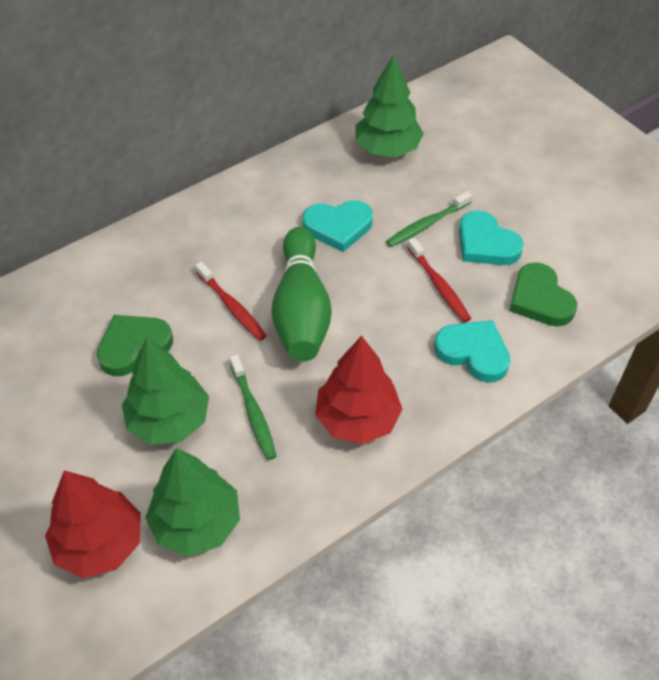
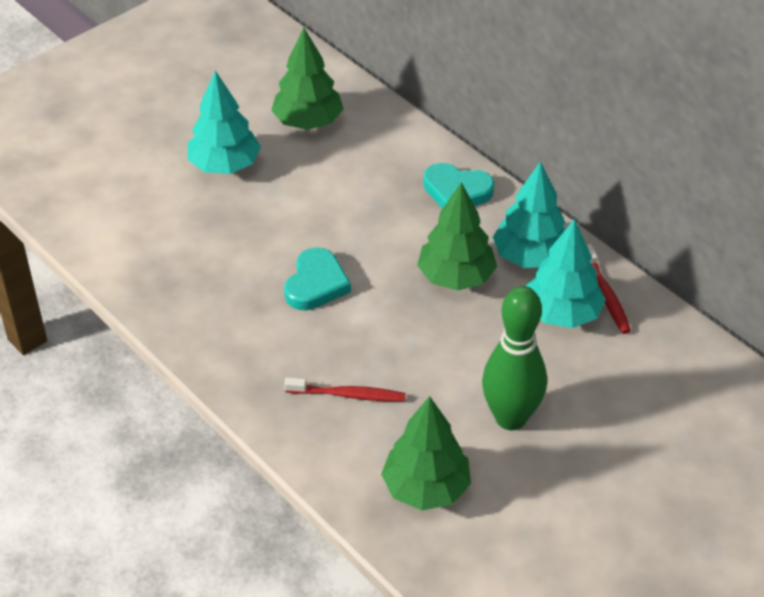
green heart: [97,315,173,376] [509,262,577,326] = 2 -> none = 0
green toothbrush: [230,354,277,460] [386,191,472,247] = 2 -> none = 0
red tree: [45,470,141,578] [315,336,403,444] = 2 -> none = 0
turquoise heart: [303,200,373,252] [434,320,510,382] [459,210,524,265] = 3 -> [284,247,351,310] [424,163,494,209] = 2
turquoise tree: none = 0 -> [188,71,261,174] [493,161,566,268] [525,219,606,328] = 3

